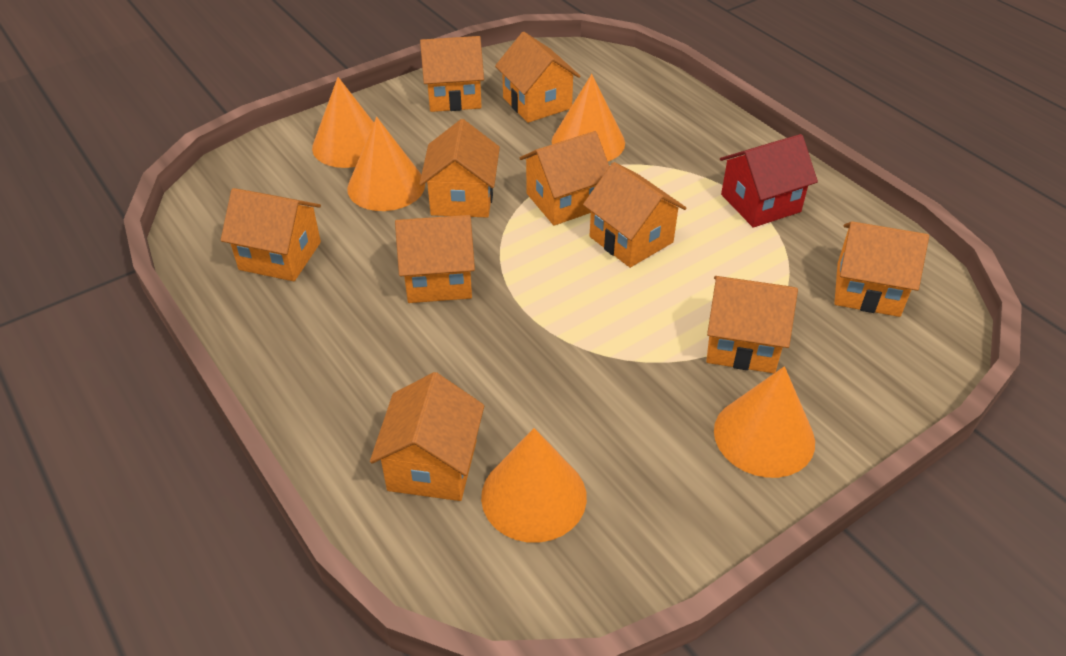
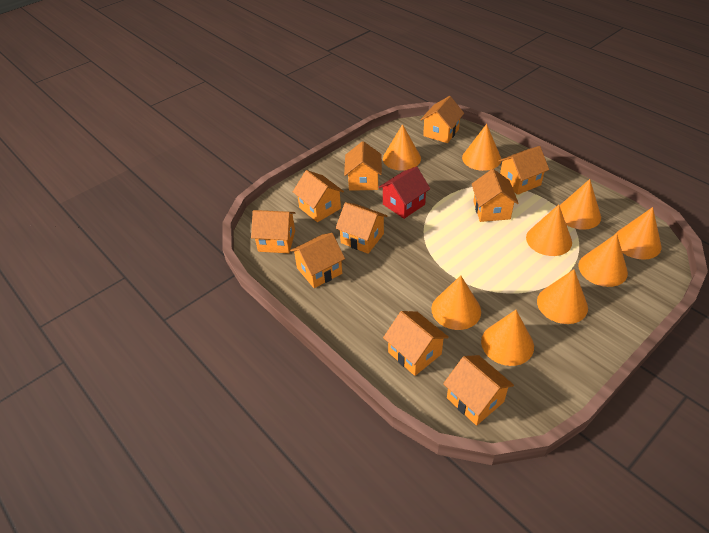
orange cone: [312,77,374,168] [347,117,425,211] [481,428,587,543] [552,74,625,161] [714,366,815,478] = 5 -> [383,124,421,171] [431,276,481,330] [462,124,501,171] [481,310,534,366] [526,205,572,256] [537,270,588,324] [559,179,601,230] [578,233,628,287] [615,207,662,260] = 9

